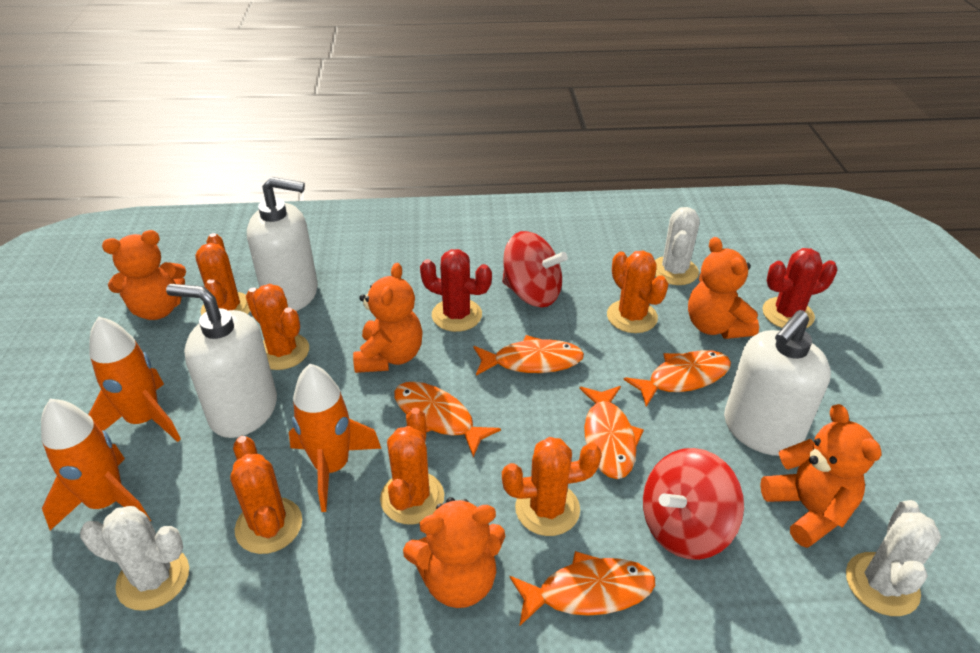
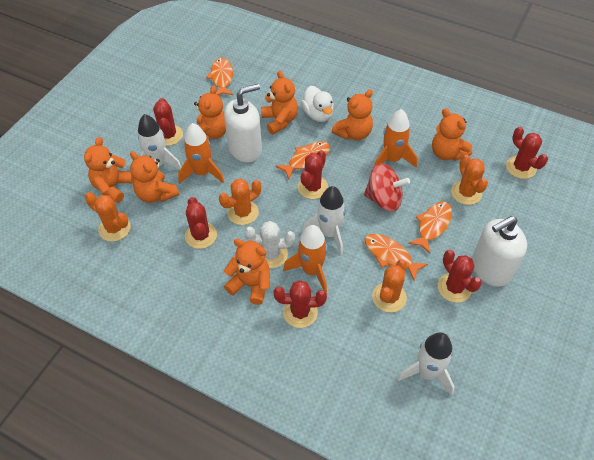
orange cactus: [195,233,250,315] [230,436,302,554] [246,284,309,370] [380,408,444,525] [502,437,602,536] [607,251,668,333] = 6 -> [85,192,131,242] [219,178,261,225] [372,259,407,312] [451,154,488,205] = 4
orange fish: [394,381,501,457] [474,335,584,376] [509,551,655,625] [579,386,644,479] [623,350,731,407] = 5 -> [206,57,233,95] [275,141,330,179] [365,234,428,280] [408,201,452,254] = 4
orange teddy bear: [102,230,186,320] [353,263,423,373] [403,497,505,608] [688,237,759,339] [760,404,881,548] = 5 -> [84,137,134,203] [130,151,179,203] [194,85,226,141] [224,239,270,305] [261,71,298,134] [332,89,373,140] [432,108,472,161] = 7
red cactus: [420,249,492,332] [762,248,837,328] = 2 -> [153,98,183,146] [185,197,217,249] [274,280,327,328] [298,150,328,199] [438,250,482,303] [506,127,548,179] = 6
red spinning top: [502,231,568,307] [643,448,744,560] = 2 -> [364,163,410,212] = 1
white cactus: [80,506,189,611] [655,207,700,285] [846,500,941,616] = 3 -> [245,221,295,268] = 1
white duck: none = 0 -> [301,86,334,122] = 1
white rocket: none = 0 -> [138,114,182,170] [302,186,346,255] [397,333,455,396] = 3
white soap dispenser: [166,284,277,438] [247,177,318,311] [724,310,831,456] = 3 -> [224,84,262,162] [472,216,527,287] = 2

